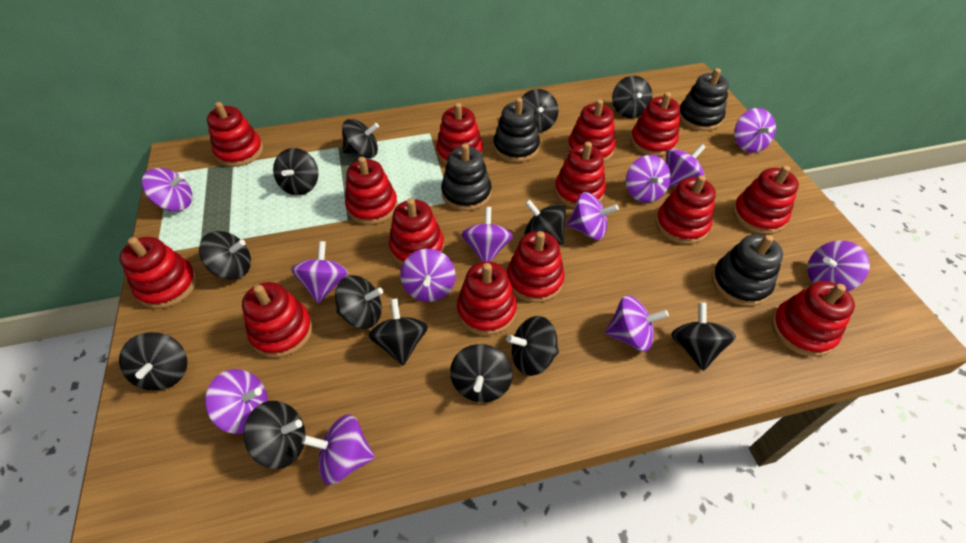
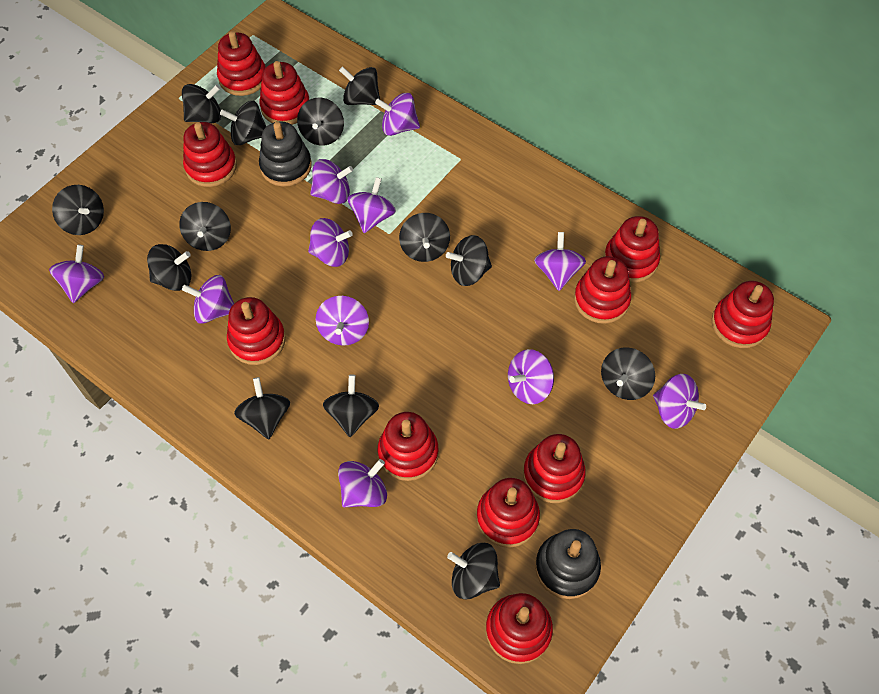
black stacking toy: [441,143,491,211] [493,98,540,162] [679,68,729,131] [712,234,783,306] = 4 -> [259,121,312,187] [535,529,601,599] = 2
purple spinning top: [142,168,192,211] [205,369,268,434] [291,241,348,303] [302,414,375,485] [400,249,456,302] [461,207,513,262] [567,192,619,240] [605,295,669,352] [626,155,671,203] [666,144,706,187] [734,108,776,153] [807,240,870,291] = 12 -> [49,244,104,303] [182,275,234,324] [308,218,353,267] [310,159,353,204] [316,296,369,346] [338,459,387,507] [348,177,396,233] [375,93,420,136] [508,349,554,404] [534,232,586,291] [653,374,706,429] = 11
red stacking toy: [119,237,197,309] [207,102,263,167] [242,282,313,358] [345,157,398,225] [389,198,444,265] [436,103,483,165] [457,261,517,336] [507,231,565,303] [555,142,606,208] [567,99,615,163] [630,92,680,157] [655,175,716,244] [733,166,799,234] [771,281,855,357] = 14 -> [183,122,237,187] [217,31,266,96] [227,297,286,365] [259,61,309,125] [378,412,439,481] [476,478,540,548] [486,593,553,664] [523,434,586,503] [574,256,631,324] [604,216,660,283] [712,281,774,348] = 11

